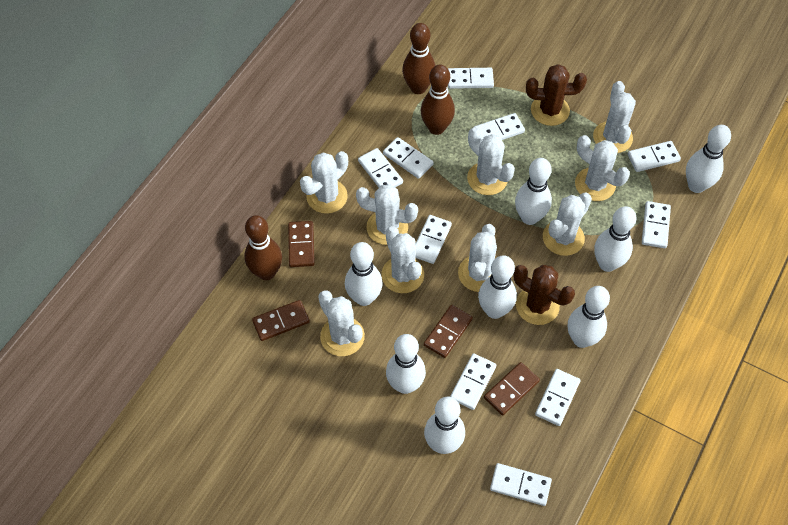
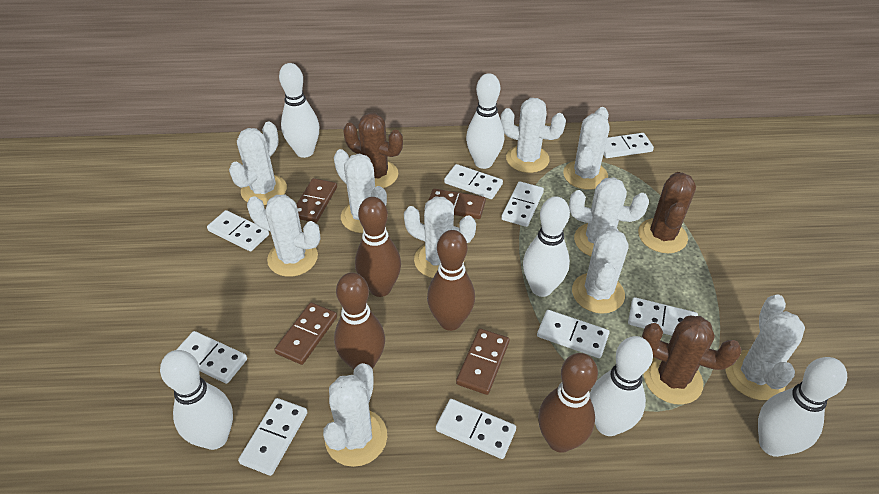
brown bowling pin: [244,215,282,280] [402,23,435,94] [421,65,455,135] = 3 -> [334,272,385,370] [355,197,401,297] [427,230,475,331] [538,353,598,453] = 4
brown cactus: [513,265,575,325] [526,64,587,126] = 2 -> [343,113,403,188] [638,172,696,253] [642,316,742,405] = 3
white bowling pin: [345,242,383,306] [386,334,426,394] [424,396,465,454] [478,255,517,319] [515,158,552,225] [568,286,610,348] [594,206,636,272] [686,125,731,193] = 8 -> [160,350,233,450] [279,63,319,158] [466,73,504,169] [523,196,570,297] [590,336,653,436] [758,357,847,457] = 6
white cactus: [300,151,348,214] [318,290,365,356] [356,184,418,245] [381,226,424,293] [458,224,497,292] [467,127,515,195] [543,193,592,256] [575,135,630,201] [593,81,636,153] = 9 -> [229,122,287,205] [247,195,321,277] [323,363,387,467] [334,149,387,233] [404,197,476,278] [500,98,566,173] [563,107,610,190] [569,177,649,256] [572,226,629,314] [725,294,805,400] = 10
white domino: [358,148,403,187] [383,137,434,179] [415,215,452,264] [448,68,494,89] [450,353,496,410] [474,113,525,141] [490,463,552,506] [535,369,580,426] [628,141,681,172] [642,201,671,248] = 10 -> [176,331,247,384] [207,210,269,251] [238,398,307,476] [436,399,516,459] [444,164,503,199] [501,181,544,227] [537,310,609,358] [603,133,654,158] [628,297,698,336] = 9

